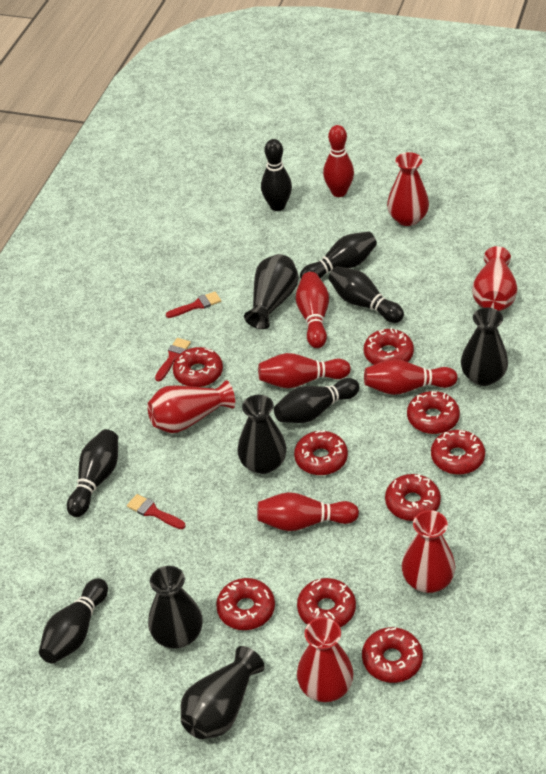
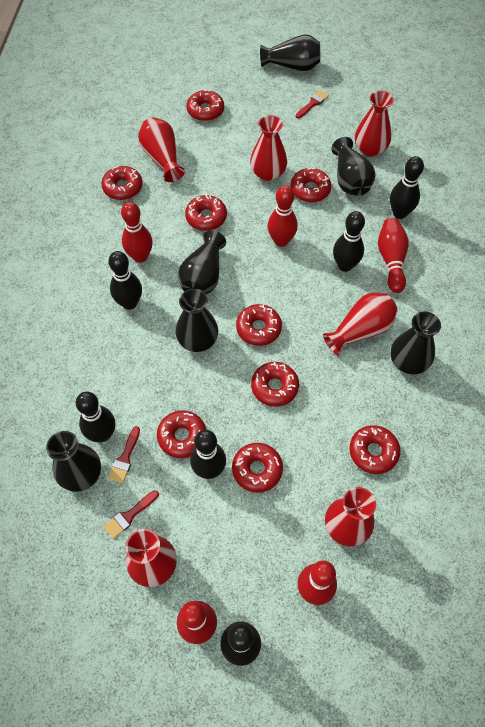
black vase: [148,566,202,649] [181,646,264,739] [237,395,287,474] [244,254,299,329] [461,308,508,386] = 5 -> [46,431,101,492] [176,289,218,352] [178,230,226,294] [260,34,320,71] [332,137,376,196] [391,311,441,375] = 6
red vase: [147,380,235,433] [297,618,353,702] [387,152,429,226] [402,510,455,593] [472,246,518,311] = 5 -> [126,529,177,587] [138,117,185,182] [250,115,287,181] [323,293,398,355] [325,487,376,546] [355,91,394,157] = 6

